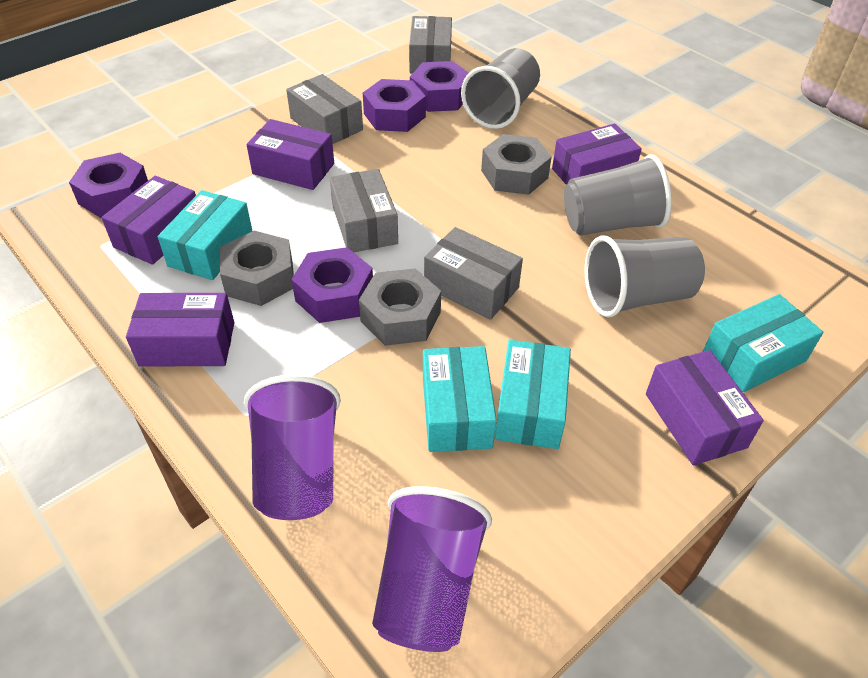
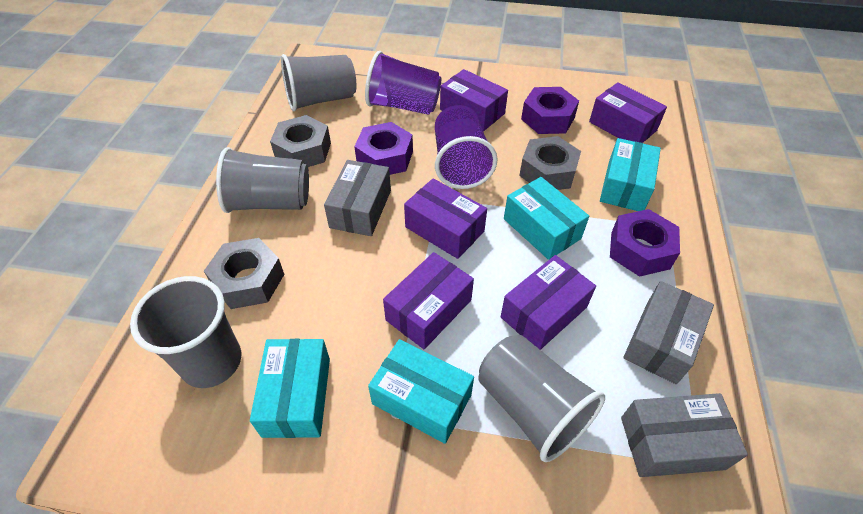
grey box: [286,74,363,144] [330,169,398,252] [409,16,452,74] [424,227,523,320] = 4 -> [324,160,391,236] [621,393,748,477] [623,281,714,384] = 3
grey cup: [461,48,540,129] [564,154,672,235] [584,235,705,318] = 3 -> [130,276,241,388] [216,147,309,213] [281,54,356,111] [479,335,605,462] = 4
purple nut: [69,153,148,218] [291,247,373,323] [363,79,426,132] [410,61,469,112] = 4 -> [354,122,413,175] [521,87,579,134] [610,209,680,277] = 3

